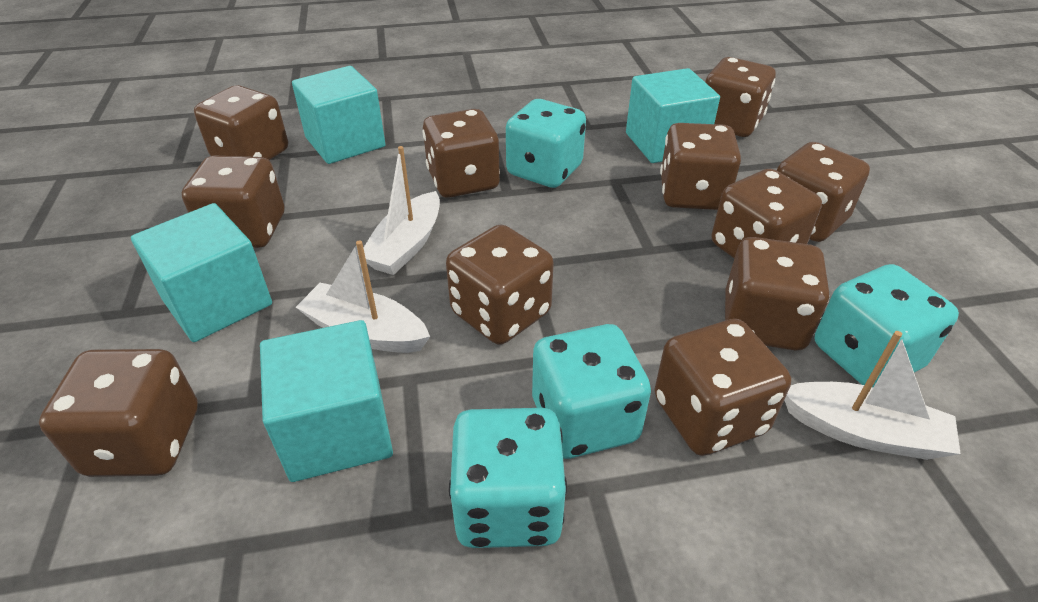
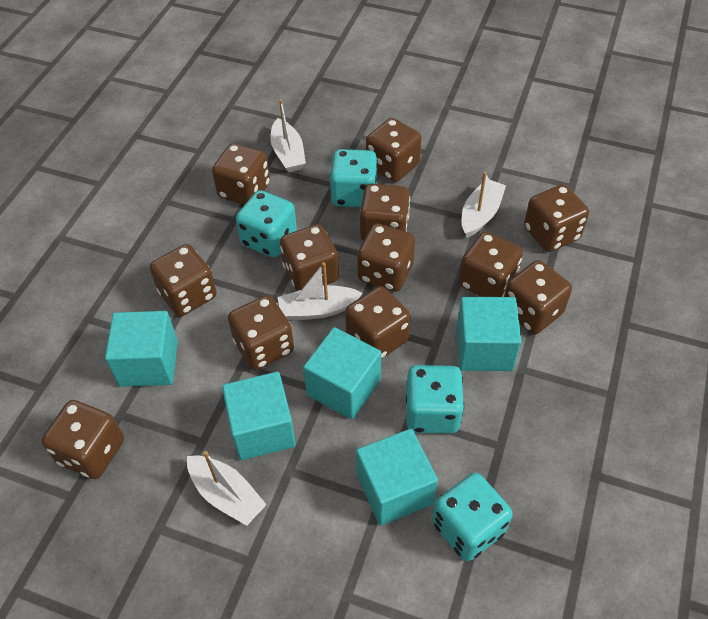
brown dice: [39,349,198,477] [182,155,284,248] [194,85,288,160] [423,109,500,198] [446,224,554,345] [654,319,791,456] [660,123,741,210] [705,57,775,137] [712,169,822,258] [725,237,829,350] [777,142,870,242] = 11 -> [41,400,124,479] [150,244,217,316] [212,143,270,205] [228,295,294,370] [280,224,339,291] [345,286,411,359] [357,223,415,292] [360,184,410,241] [366,118,422,182] [459,232,523,297] [504,260,572,334] [524,184,589,252] = 12
turquoise cube: [131,203,272,342] [260,320,393,482] [292,66,385,164] [626,68,720,163] = 4 -> [105,311,178,387] [222,372,296,460] [303,327,381,420] [356,429,438,526] [457,297,522,371] = 5
white boat: [296,240,430,353] [364,146,440,275] [785,331,961,460] = 3 -> [187,451,267,526] [270,99,306,172] [277,262,363,320] [462,172,506,238] = 4

